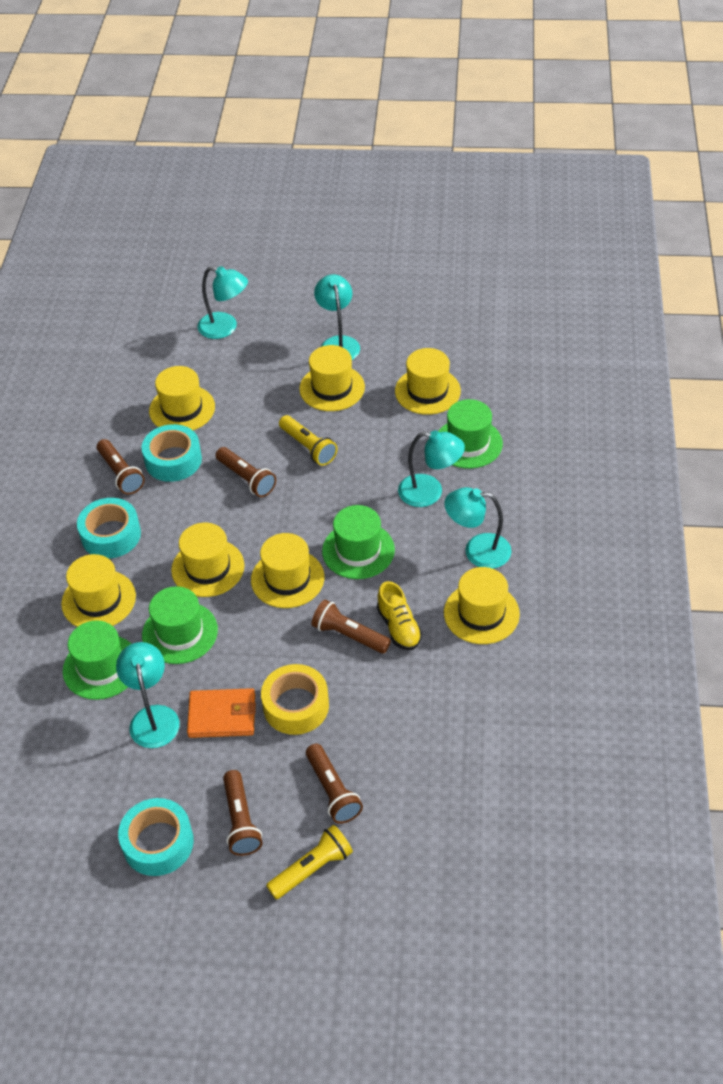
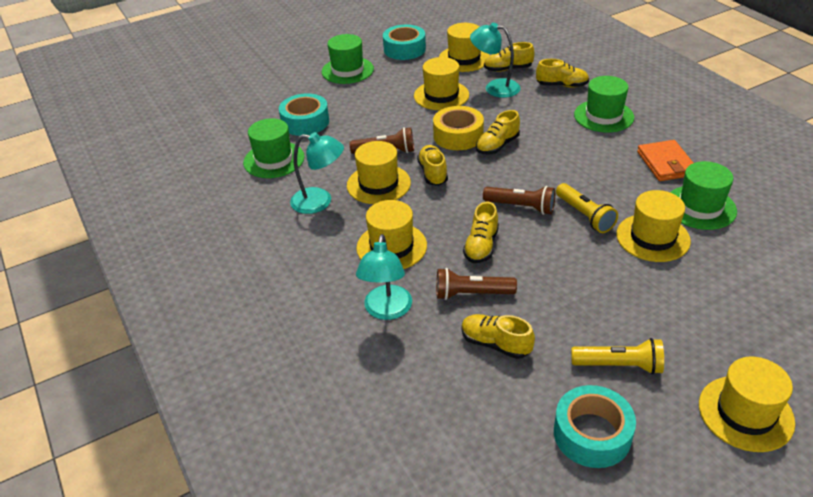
brown flashlight: [97,439,145,494] [216,447,276,497] [223,770,262,856] [306,744,363,824] [311,600,391,654] = 5 -> [349,127,414,154] [436,268,517,300] [483,186,555,215] = 3
turquoise lamp: [116,642,180,748] [198,266,248,339] [314,274,360,360] [398,430,465,507] [444,487,512,569] = 5 -> [290,132,344,214] [356,234,412,320] [470,23,521,98] = 3
yellow hat: [61,554,136,627] [149,366,215,430] [171,523,245,597] [251,533,324,608] [299,345,365,411] [395,348,461,415] [444,567,520,644] = 7 -> [347,141,411,204] [356,200,427,269] [414,57,469,110] [439,23,490,72] [616,190,691,262] [699,357,795,452] = 6
yellow shoe: [377,581,422,650] = 1 -> [417,145,448,186] [461,314,535,359] [463,202,499,263] [476,110,520,154] [484,42,535,72] [536,59,589,88] = 6

